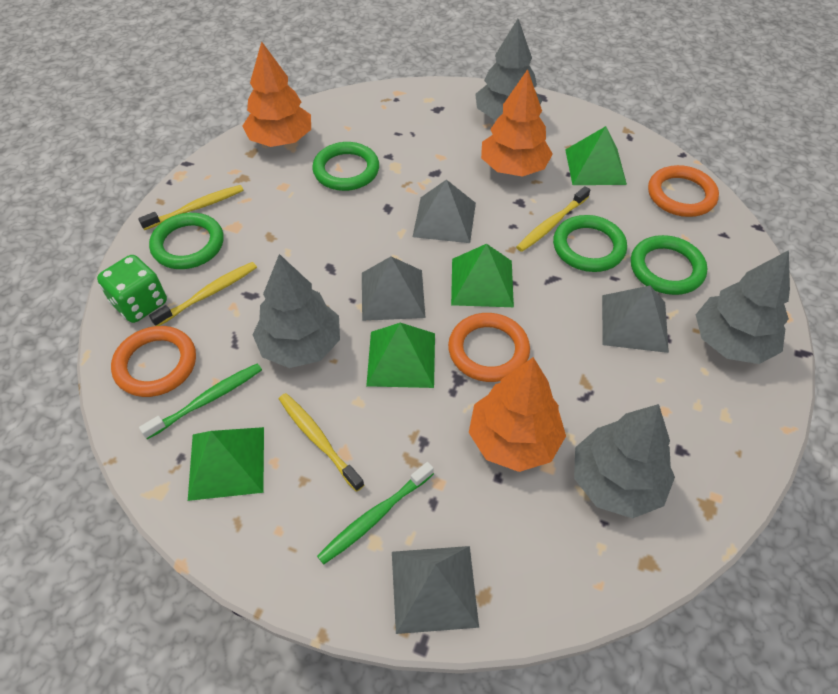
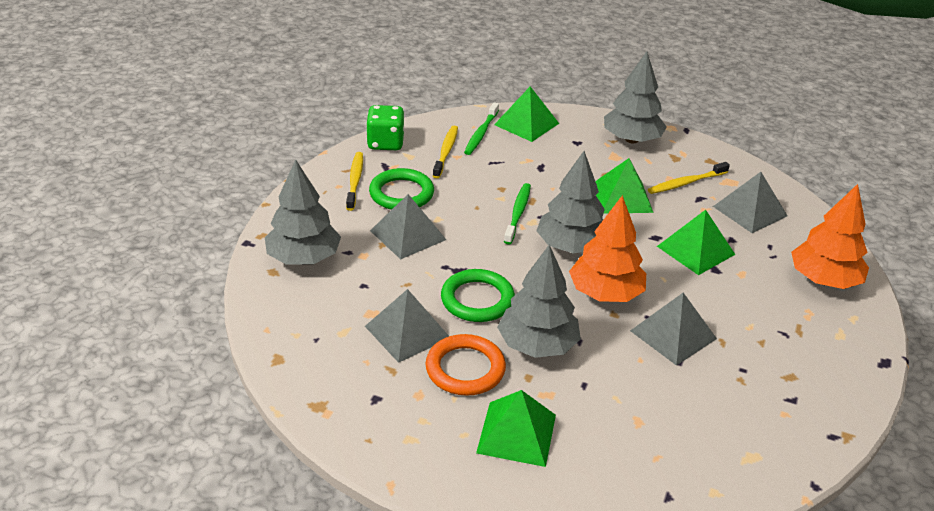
green ring: [149,213,224,269] [312,142,379,191] [553,215,627,272] [631,235,707,295] = 4 -> [369,168,434,210] [441,269,515,322] = 2
orange ring: [111,326,196,397] [448,313,530,382] [648,165,719,217] = 3 -> [425,334,506,396] = 1
orange tree: [242,41,311,147] [469,357,566,472] [481,69,553,177] = 3 -> [569,195,646,302] [791,184,869,289] = 2
yellow toothbrush: [138,185,244,230] [149,262,257,326] [279,393,364,492] [516,186,590,252] = 4 -> [346,152,363,211] [433,126,458,178] [648,162,730,194] = 3

